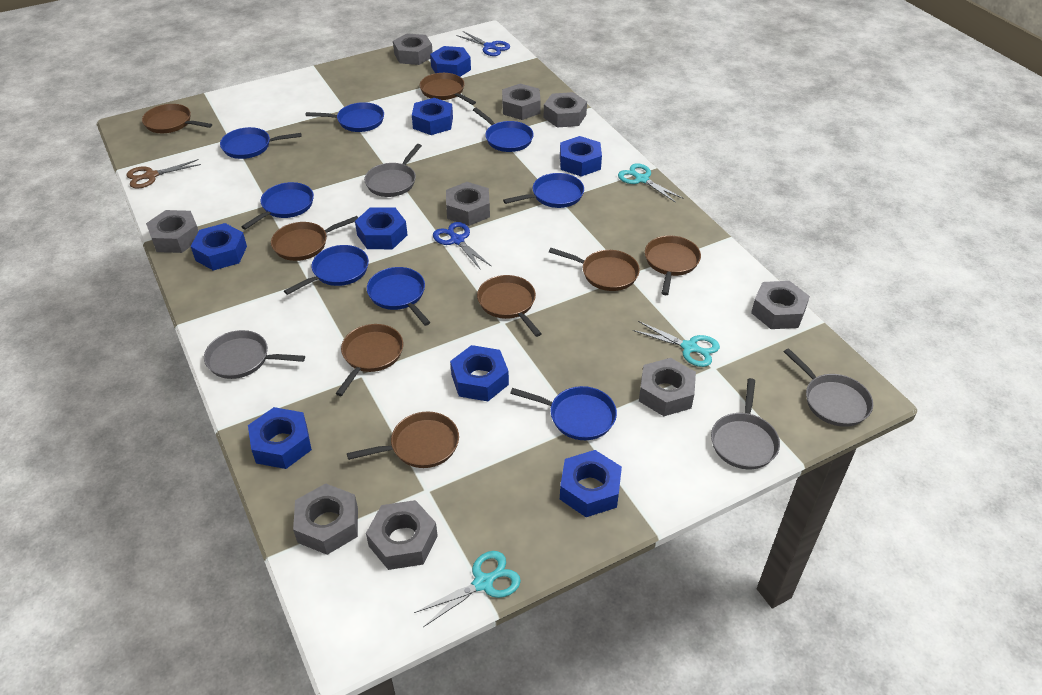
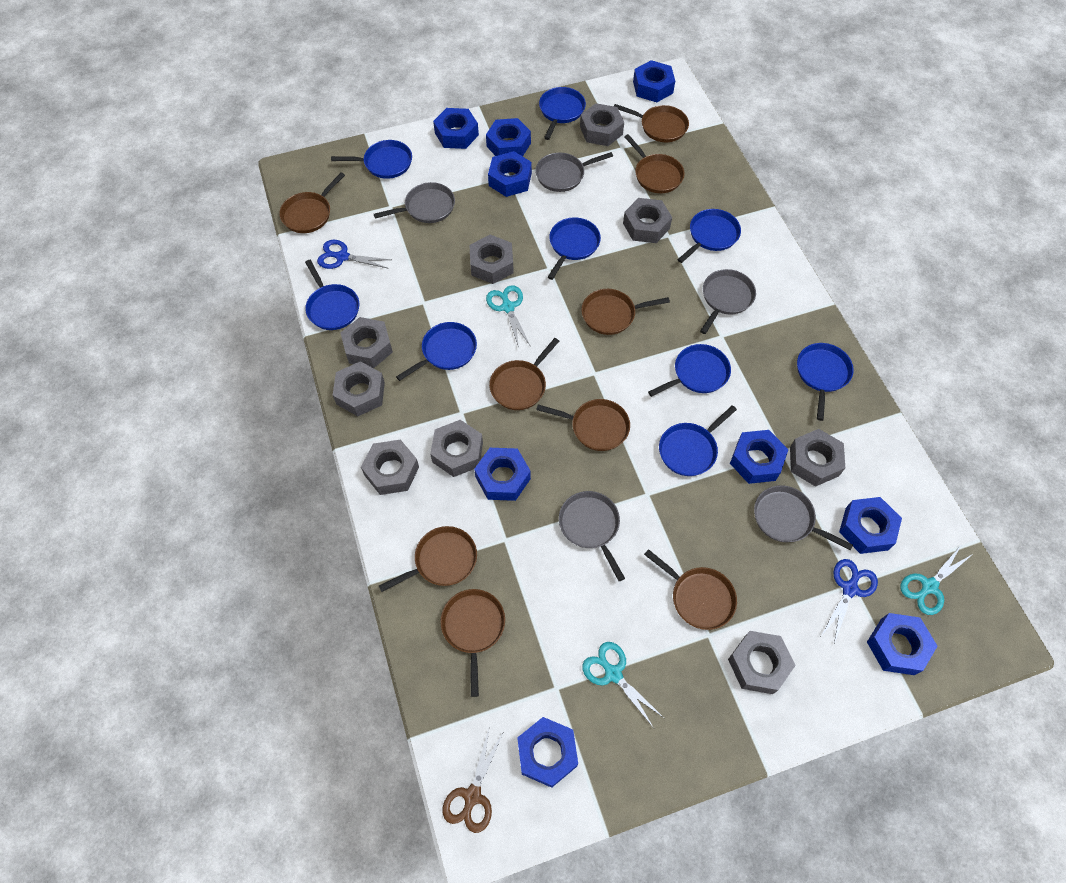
blue nut: [191,223,247,271] [248,407,312,469] [355,207,407,249] [412,98,453,135] [430,46,471,77] [450,345,509,401] [560,136,602,177] [560,450,622,517] = 8 -> [433,108,479,149] [474,448,531,501] [486,118,531,156] [488,151,532,197] [517,717,578,788] [633,60,675,102] [730,430,789,484] [839,497,902,554] [867,613,937,675] = 9
blue pan: [220,127,302,159] [241,182,314,230] [284,245,369,295] [306,102,384,132] [367,267,430,326] [473,108,534,152] [503,173,584,208] [510,386,617,440] = 8 -> [305,260,359,330] [331,140,412,179] [396,322,477,381] [539,87,586,140] [548,217,601,280] [648,344,731,397] [659,405,737,476] [677,209,741,263] [797,343,854,421] = 9
brown pan: [142,104,212,133] [271,216,358,261] [335,324,403,396] [347,412,459,468] [420,73,476,105] [477,275,542,337] [549,248,640,291] [645,236,701,295] = 8 -> [279,172,345,233] [379,526,477,592] [440,589,505,697] [489,338,559,410] [536,399,630,451] [581,289,670,335] [614,104,689,142] [625,134,684,193] [644,549,737,630] = 9
grey pan: [204,330,305,379] [364,144,422,197] [711,378,780,469] [784,348,873,427] = 4 -> [374,182,455,223] [535,152,613,192] [559,491,625,581] [700,269,756,334] [754,485,853,550] = 5

